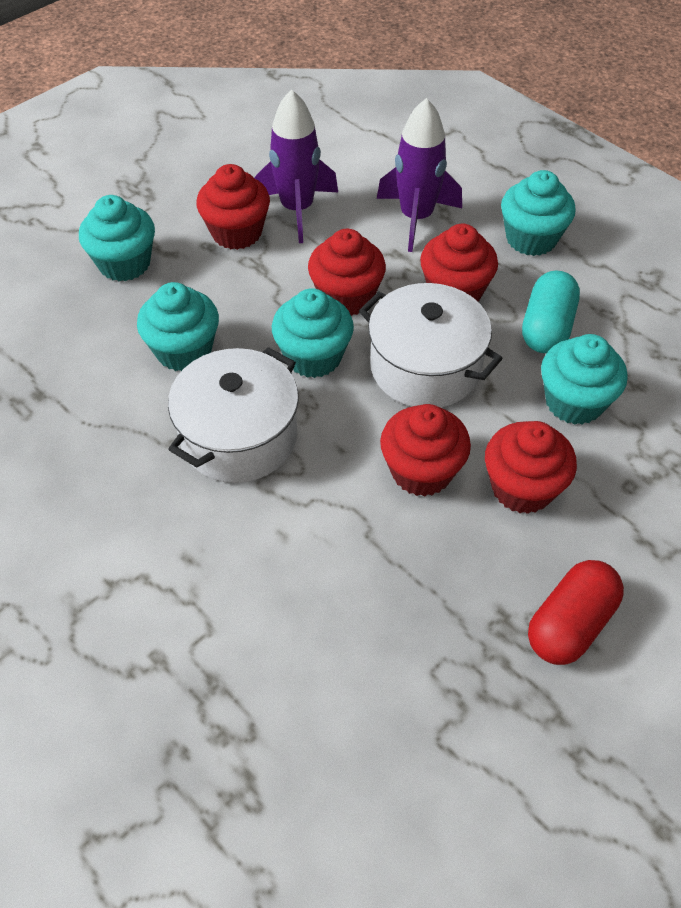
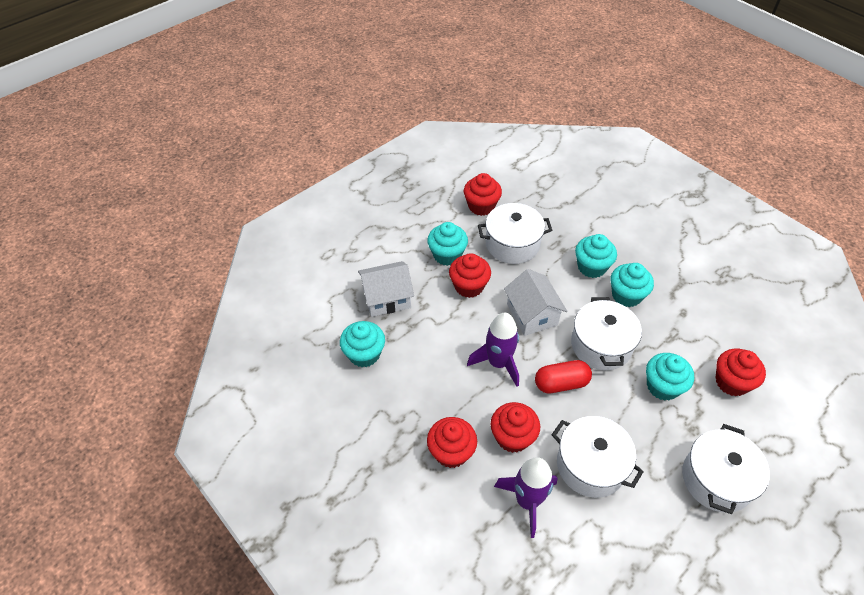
turquoise capsule: [522,270,580,353] = 1 -> none = 0
white house: none = 0 -> [358,261,414,317] [504,269,567,336] = 2
white pot: [168,347,299,483] [359,283,503,408] = 2 -> [478,203,552,264] [551,416,644,498] [571,297,642,370] [682,424,770,514] = 4

